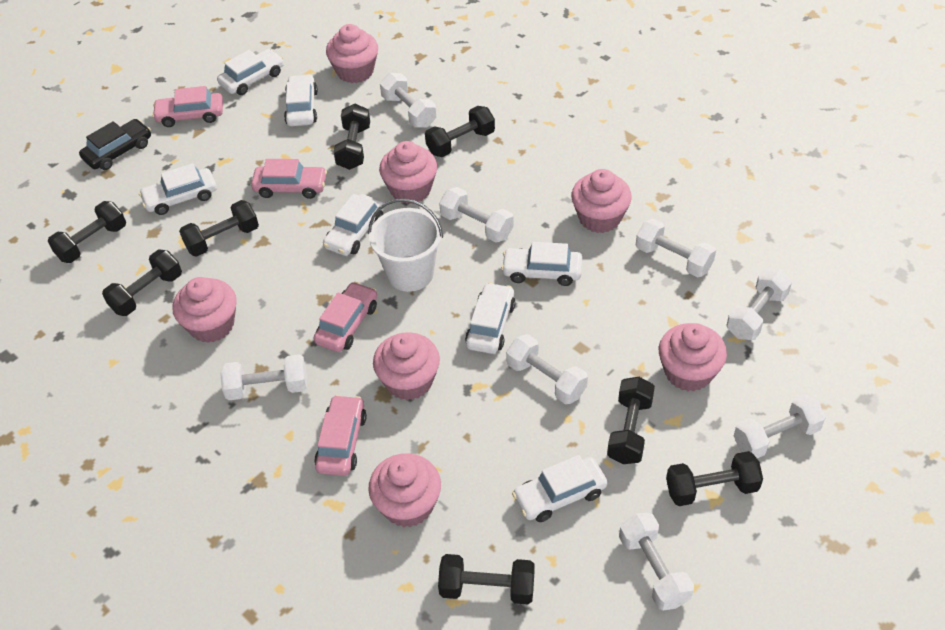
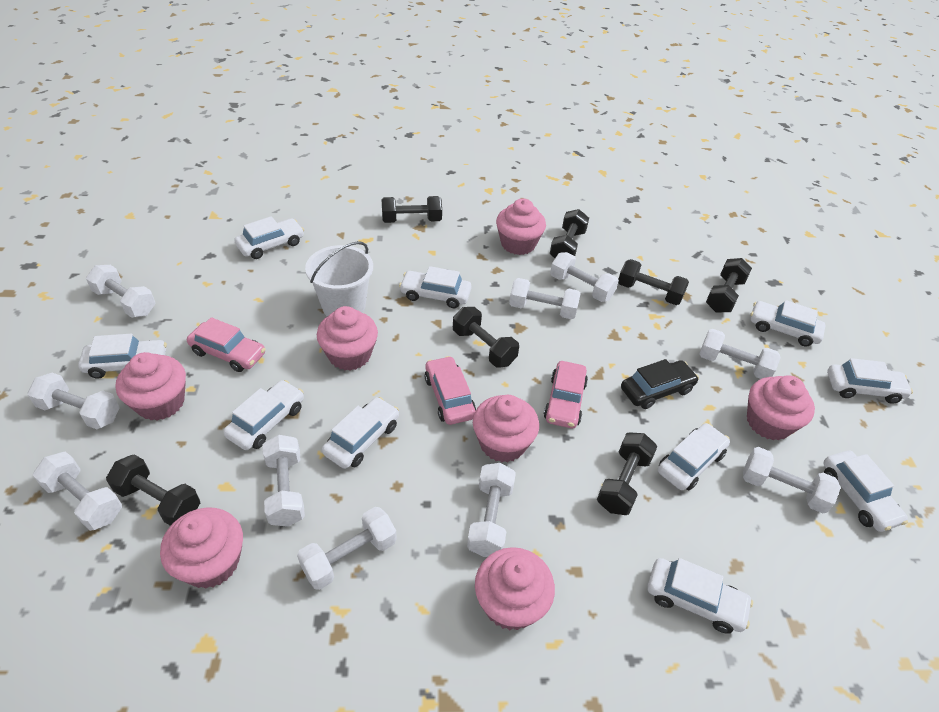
black dumbbell: [48,201,126,263] [102,250,182,316] [179,200,259,257] [333,104,370,170] [425,106,495,157] [438,554,535,604] [607,377,655,464] [666,451,763,506] = 8 -> [106,454,200,526] [381,196,442,223] [453,307,519,368] [550,209,589,258] [597,432,658,515] [618,259,689,305] [706,258,752,313] = 7
pink car: [152,86,223,127] [251,159,327,199] [313,282,377,352] [314,395,367,476] = 4 -> [187,317,265,372] [425,356,476,425] [544,361,588,428] = 3
white car: [139,163,217,215] [217,49,284,95] [284,74,318,126] [323,194,384,256] [465,282,516,354] [501,242,583,286] [512,455,608,522] = 7 -> [78,334,167,379] [223,380,304,450] [234,216,304,259] [322,397,399,469] [399,266,472,308] [647,558,753,634] [658,423,730,490] [750,300,825,347] [823,450,908,532] [827,358,913,404] = 10
white dumbbell: [220,354,307,400] [380,73,437,128] [439,187,514,243] [506,334,588,404] [619,513,694,611] [636,219,716,277] [726,269,792,340] [734,394,826,458] = 8 -> [27,373,120,429] [33,452,122,531] [86,265,155,318] [263,435,305,527] [297,507,397,590] [467,463,516,557] [509,278,581,319] [550,252,619,302] [700,329,781,379] [743,447,840,513] = 10

